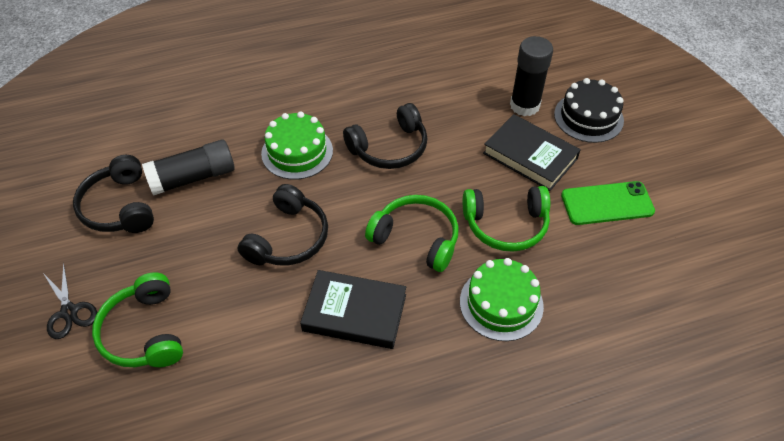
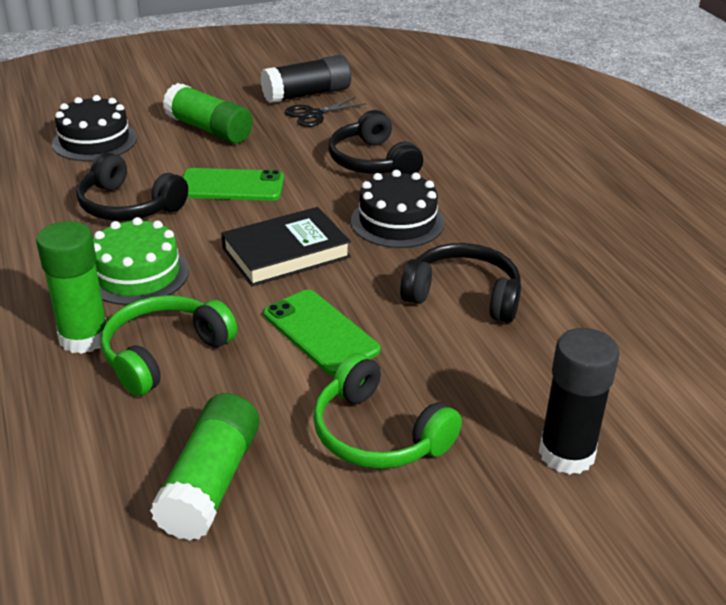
black book: [300,270,406,349] [483,114,581,191] = 2 -> [221,207,351,286] = 1
black cake: [554,78,624,143] = 1 -> [52,95,137,161] [351,170,444,248] = 2
green cake: [261,112,333,180] [460,258,544,341] = 2 -> [93,217,189,305] = 1
green glue stick: none = 0 -> [36,221,107,354] [150,393,259,541] [163,83,253,144] = 3
green headphones: [92,272,183,367] [365,195,459,272] [463,186,550,252] = 3 -> [101,295,237,396] [313,353,462,469] = 2
green phone: [561,181,655,225] = 1 -> [183,168,284,201] [263,290,381,375] = 2

